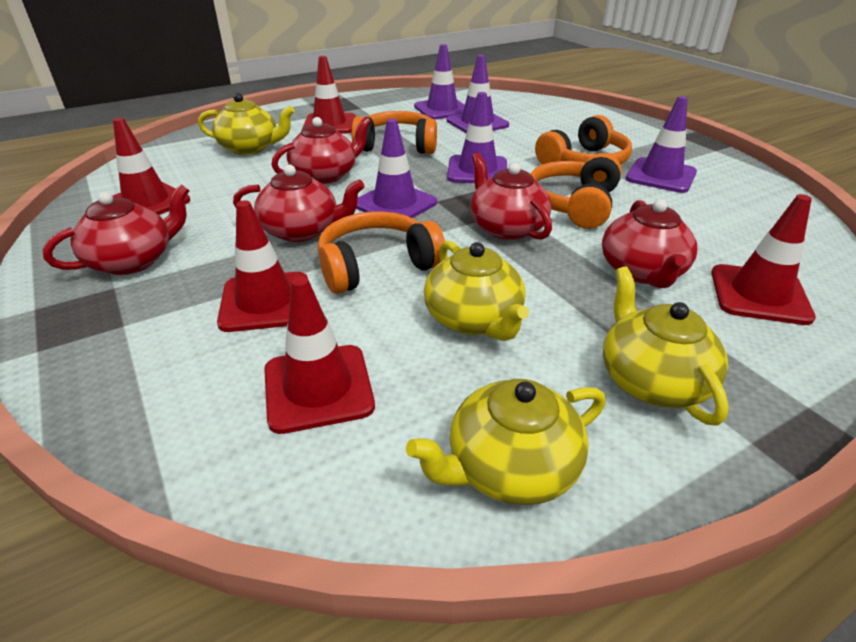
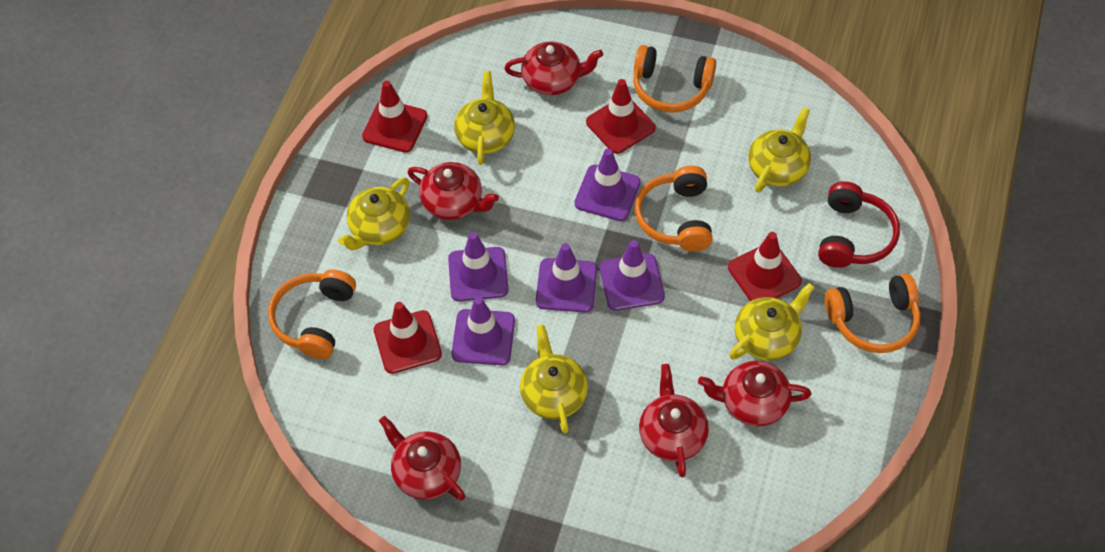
red headphones: none = 0 -> [818,181,900,268] = 1
red traffic cone: [113,118,190,215] [217,200,308,332] [264,276,375,434] [302,56,356,134] [711,194,816,325] = 5 -> [362,81,427,152] [374,302,442,374] [586,79,656,154] [728,232,802,301] = 4
yellow teapot: [198,93,295,155] [406,379,606,505] [424,241,529,341] [603,266,729,426] = 4 -> [338,177,410,250] [454,71,515,165] [520,325,588,433] [729,283,815,360] [748,107,811,193] = 5

